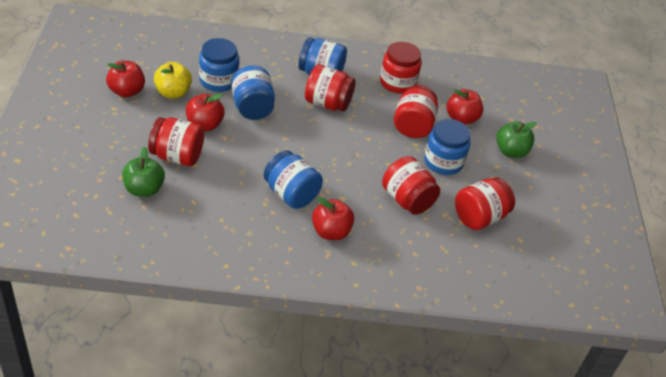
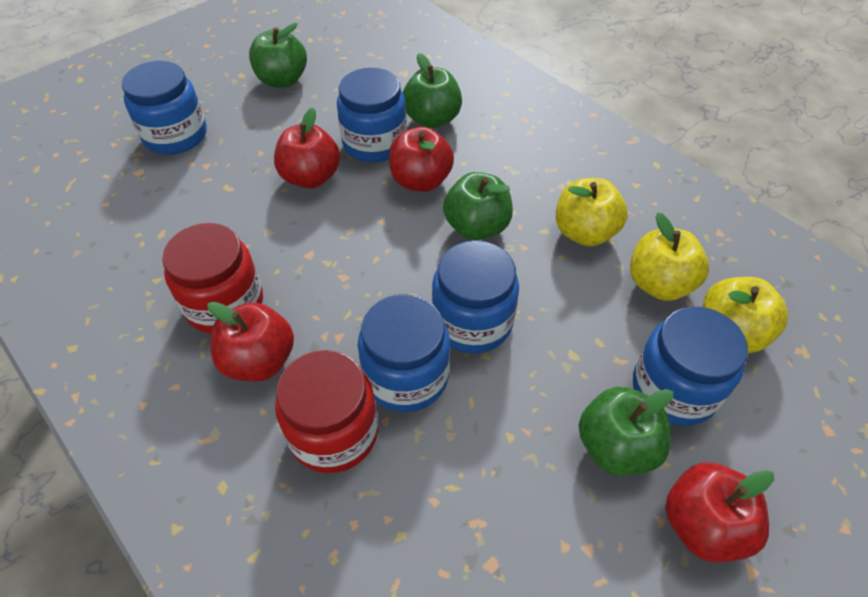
green apple: [122,147,165,197] [496,121,537,158] = 2 -> [249,23,307,88] [403,53,462,128] [443,172,513,240] [578,387,673,476] = 4
red jar: [148,117,204,166] [305,64,356,112] [380,42,422,94] [382,156,440,215] [394,85,438,138] [455,177,515,230] = 6 -> [162,223,263,334] [275,350,378,473] = 2
yellow apple: [154,62,192,98] = 1 -> [556,178,628,246] [630,213,709,301] [703,277,788,354] = 3

